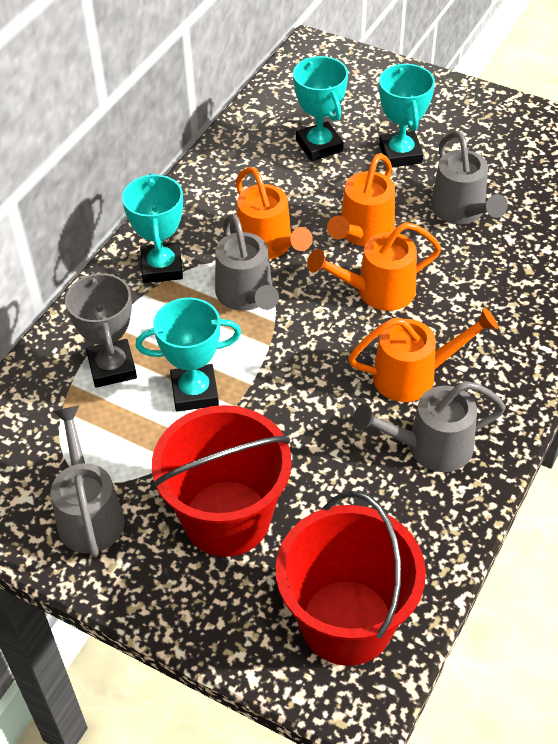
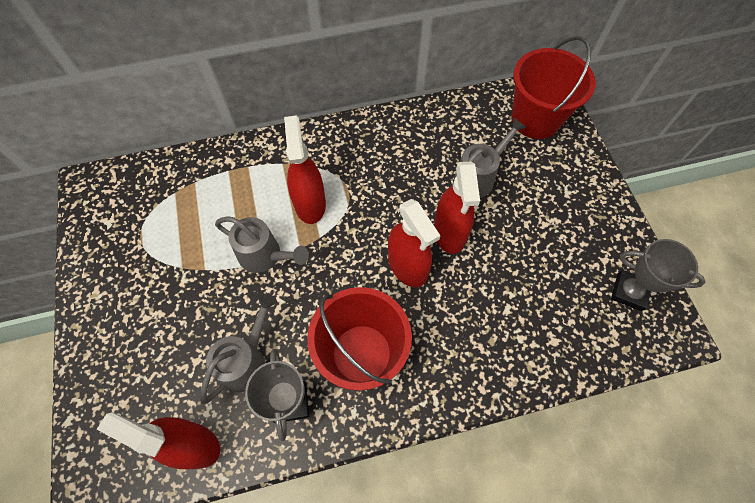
grey trophy: [65,272,137,388] = 1 -> [245,349,309,441] [611,239,705,311] = 2
grey watering can: [51,406,125,557] [215,214,279,311] [353,381,506,472] [431,131,508,224] = 4 -> [200,294,277,404] [215,216,309,273] [451,118,527,198] = 3
orange watering can: [235,167,312,259] [307,222,441,311] [327,153,395,246] [348,308,498,402] = 4 -> none = 0
red spray bottle: none = 0 -> [96,413,220,469] [284,116,326,224] [388,199,440,287] [434,161,480,254] = 4
turquoise trophy: [122,173,183,283] [136,298,241,412] [293,56,348,161] [379,64,435,167] = 4 -> none = 0

